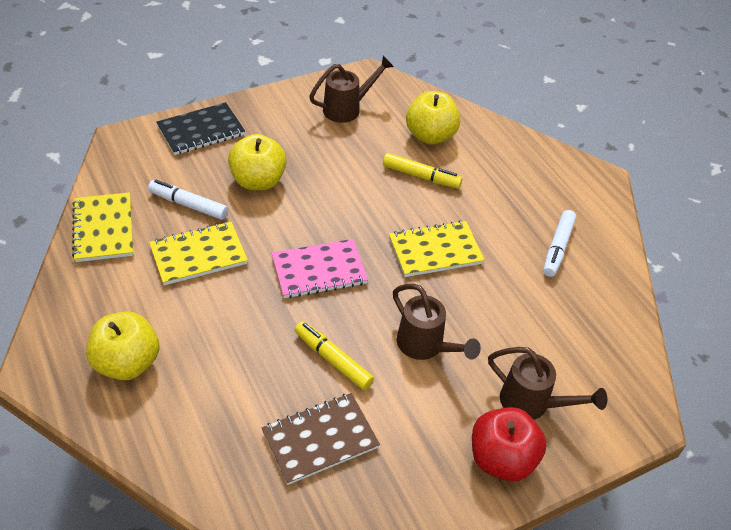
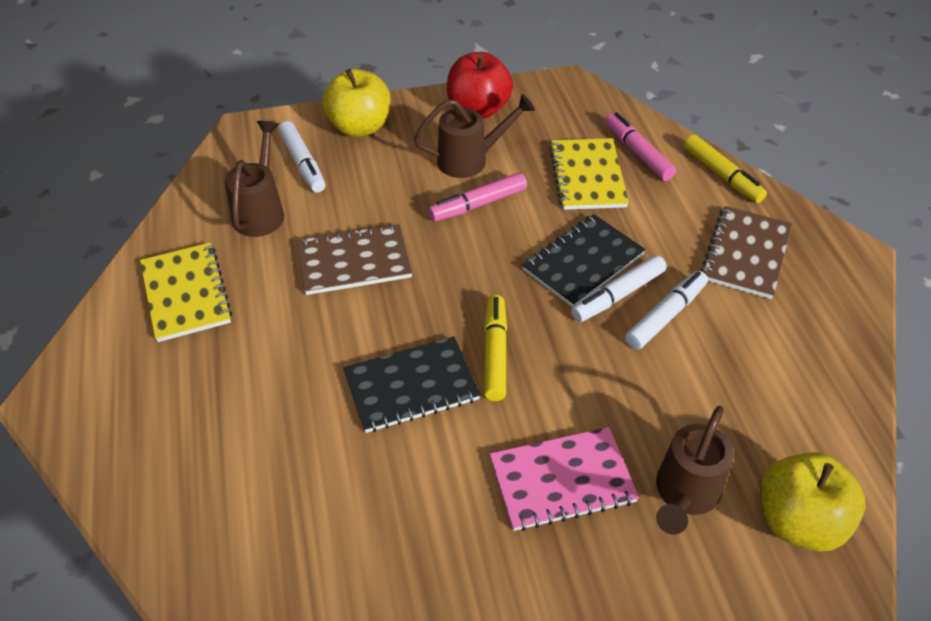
black notebook: [156,102,245,155] = 1 -> [343,336,481,433] [522,214,646,307] = 2
brown notebook: [262,393,380,485] = 1 -> [297,224,412,295] [701,206,792,299] = 2
pink marker: none = 0 -> [428,173,527,222] [605,112,676,181] = 2
white marker: [148,180,228,220] [543,210,576,277] = 2 -> [278,121,326,193] [571,255,666,322] [625,271,708,350] = 3
yellow apple: [86,312,159,380] [228,134,287,190] [406,91,460,144] = 3 -> [322,69,390,137] [761,452,865,552] = 2
yellow notebook: [72,192,133,262] [149,222,248,285] [389,221,485,277] = 3 -> [140,243,232,342] [549,138,629,210] = 2

